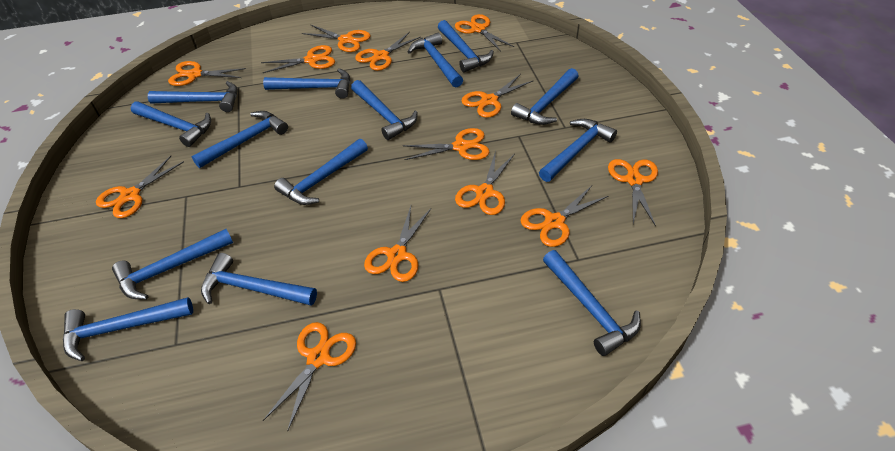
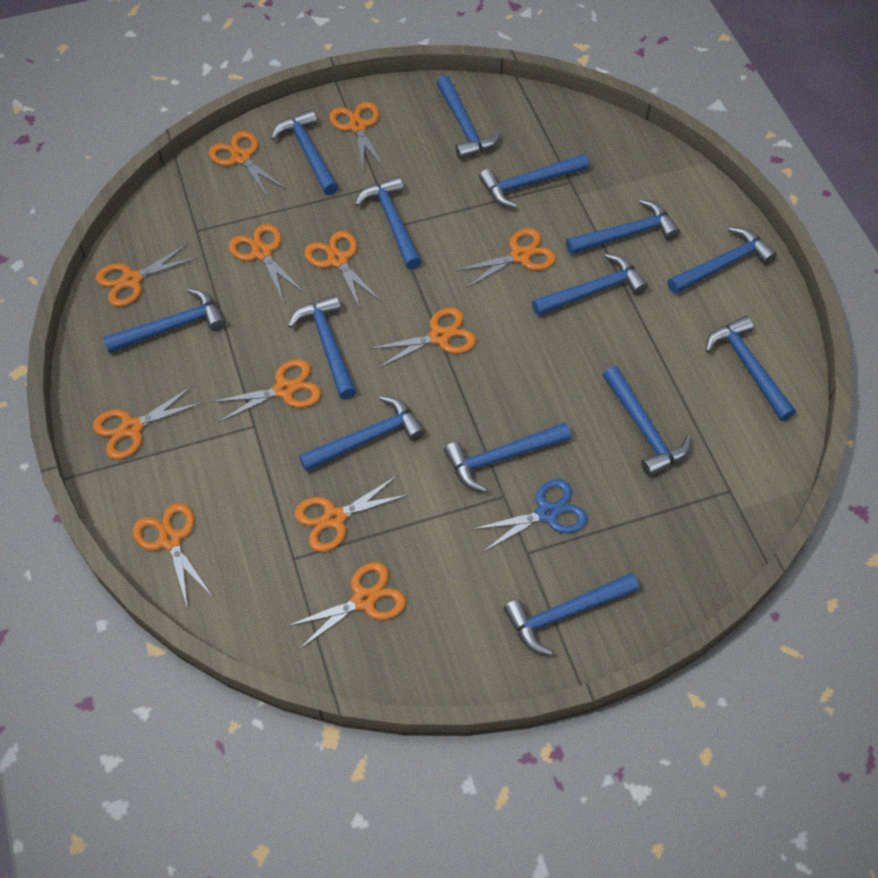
blue scissors: none = 0 -> [472,479,588,552] = 1
orange scissors: [96,156,184,218] [168,61,246,86] [261,45,335,73] [263,322,356,432] [302,24,370,52] [355,32,420,71] [364,206,431,282] [402,128,489,160] [455,14,514,52] [455,151,515,215] [462,74,534,118] [520,186,608,247] [608,159,658,227] = 13 -> [93,386,204,460] [96,243,199,307] [132,503,213,609] [209,131,287,198] [211,359,321,423] [229,224,304,300] [286,562,406,650] [294,475,410,552] [304,231,381,309] [329,102,384,170] [369,308,476,368] [455,228,556,288] = 12

